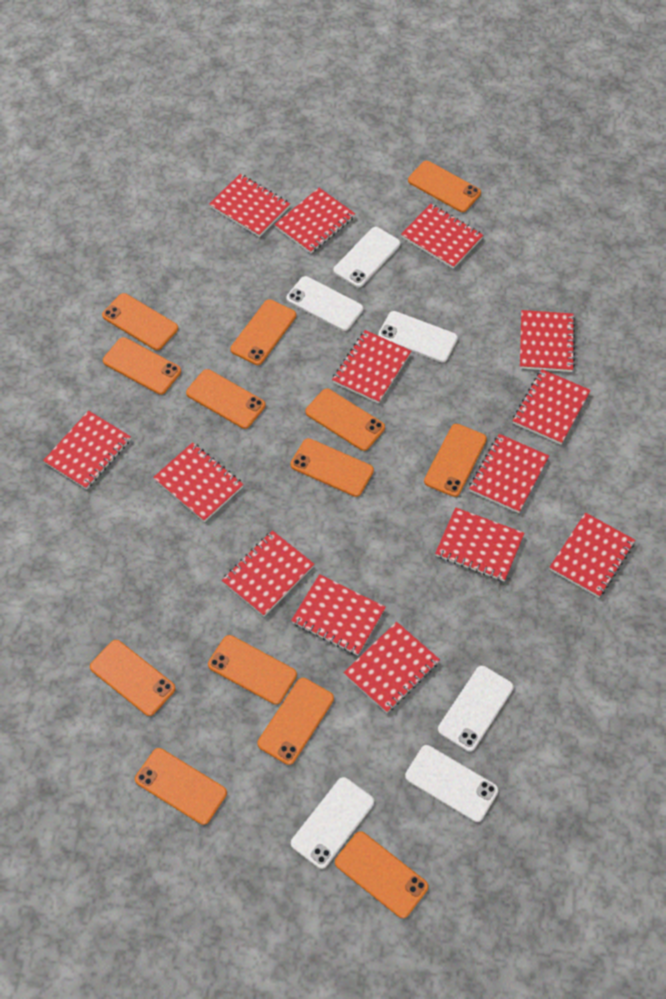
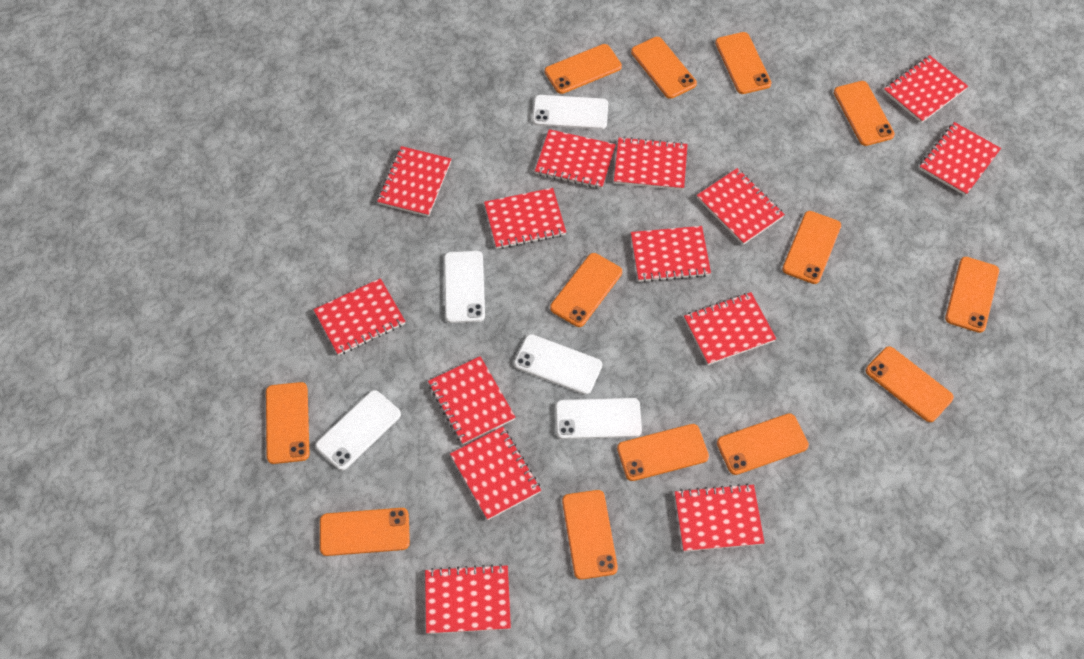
white phone: [286,276,363,331] [291,777,374,869] [333,227,401,287] [378,311,458,362] [405,745,498,822] [438,666,514,751] = 6 -> [315,390,401,470] [444,251,485,323] [514,334,602,395] [532,95,608,129] [555,398,642,439] = 5

